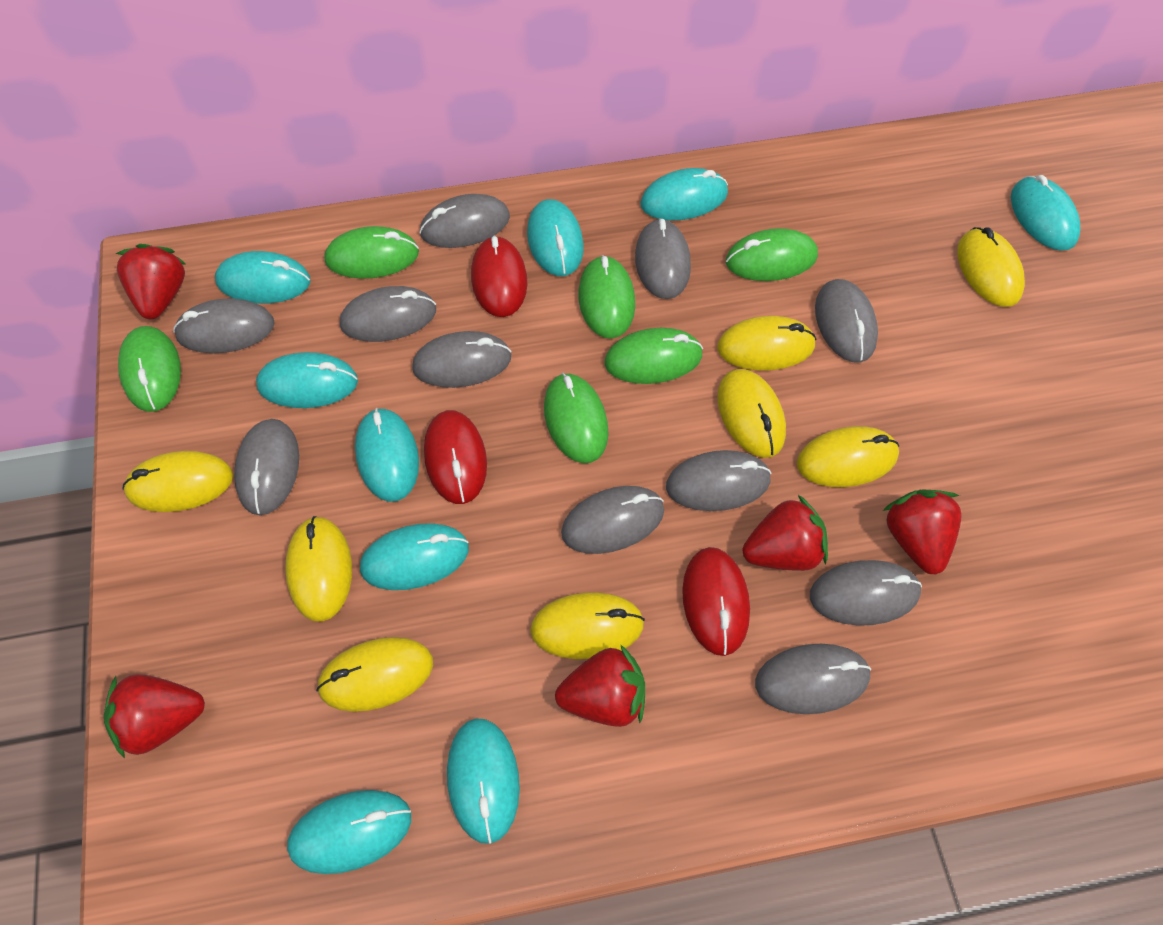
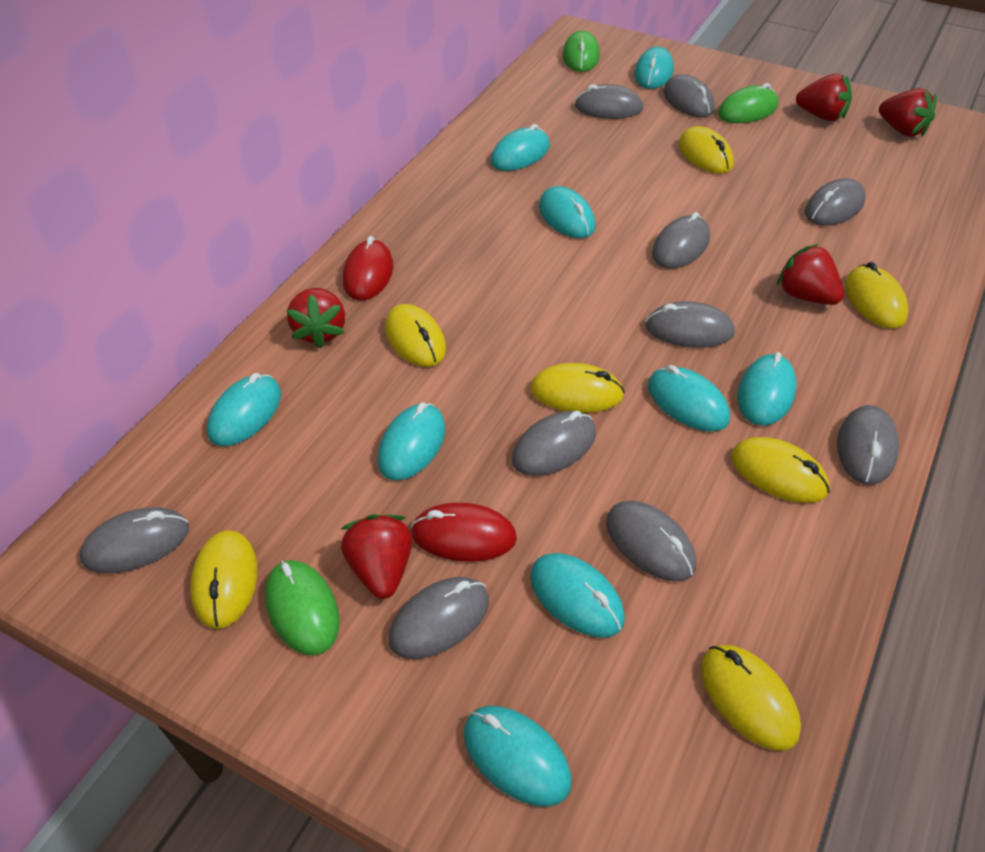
green mouse: [118,326,181,412] [324,226,419,279] [544,373,608,463] [578,255,635,339] [605,328,703,384] [726,228,818,281] = 6 -> [265,560,339,655] [562,31,600,72] [718,83,778,123] = 3
grey mouse: [173,299,275,353] [234,419,299,515] [340,286,436,342] [412,331,512,388] [419,194,510,248] [561,486,664,554] [635,218,691,299] [666,450,772,511] [755,644,871,714] [810,560,922,626] [815,279,878,363] = 11 -> [80,507,189,573] [389,577,489,659] [512,411,596,476] [575,84,643,119] [606,501,697,581] [645,301,735,348] [652,212,710,268] [663,74,715,117] [805,178,866,226] [837,405,899,485] = 10
red mouse: [424,410,487,504] [471,236,527,317] [682,547,750,656] = 3 -> [343,236,393,300] [411,503,517,562] = 2
yellow mouse: [123,451,233,512] [285,516,352,622] [316,637,433,712] [530,592,645,659] [717,316,817,371] [717,369,786,458] [797,426,899,487] [957,227,1025,307] = 8 -> [190,530,258,629] [385,304,446,367] [530,363,625,413] [678,126,734,174] [701,645,801,751] [731,437,830,503] [845,262,909,329] = 7

